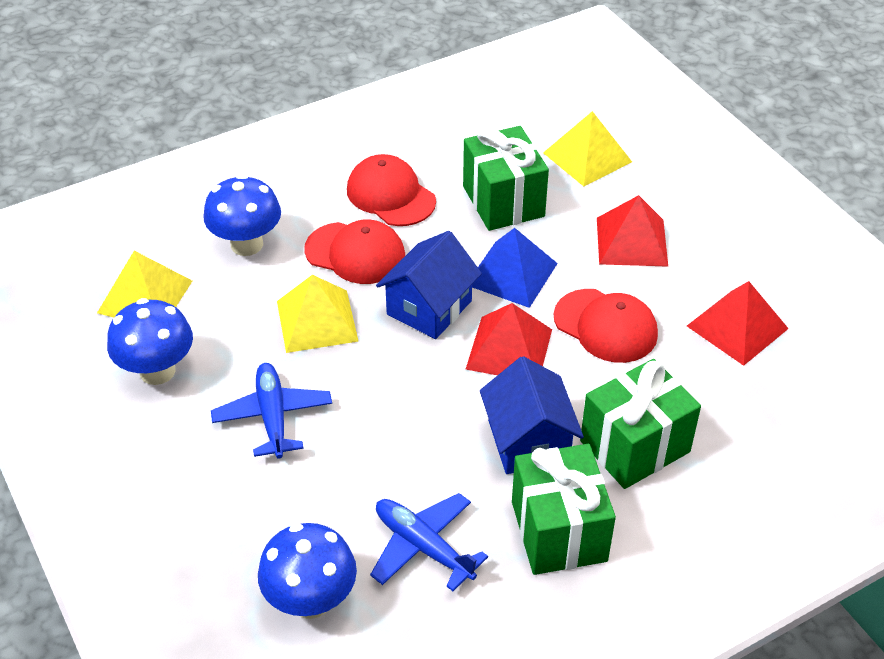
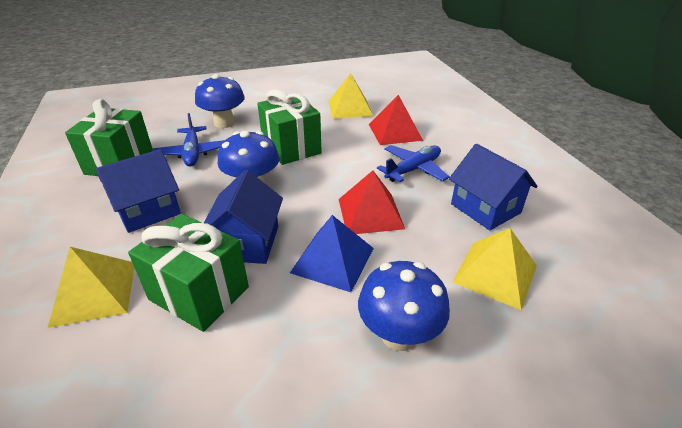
blue house: [376,231,482,339] [480,356,584,474] = 2 -> [96,149,181,233] [204,170,283,264] [449,144,538,230] = 3
red cap: [304,219,405,284] [347,154,436,226] [554,289,658,363] = 3 -> none = 0
red pyramid: [466,303,552,375] [597,195,668,267] [687,281,789,366] = 3 -> [339,171,405,234] [369,95,423,145] = 2

